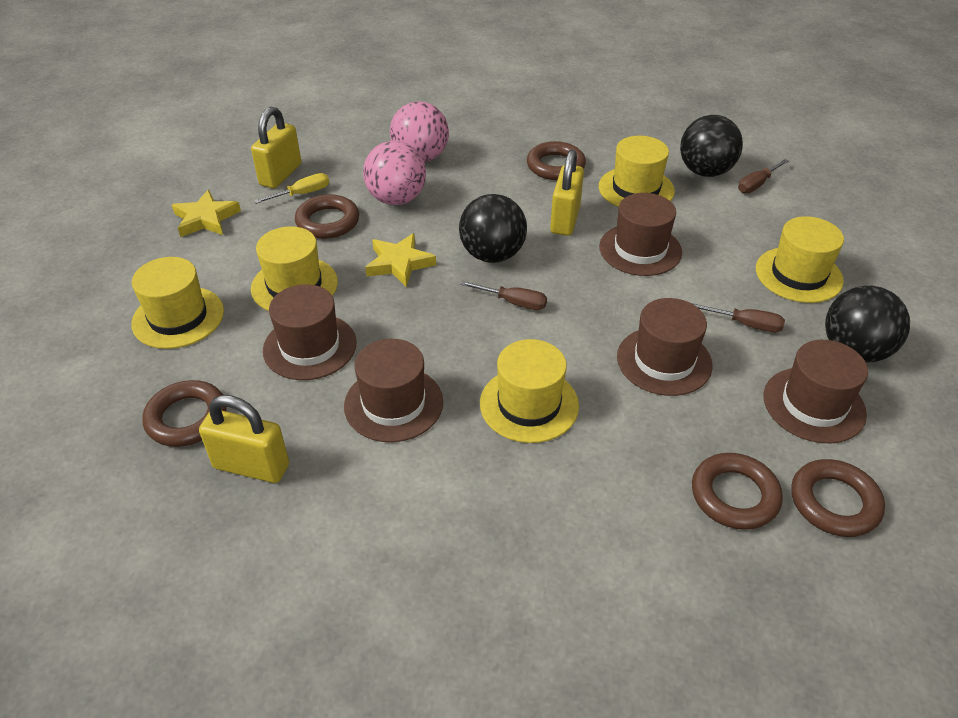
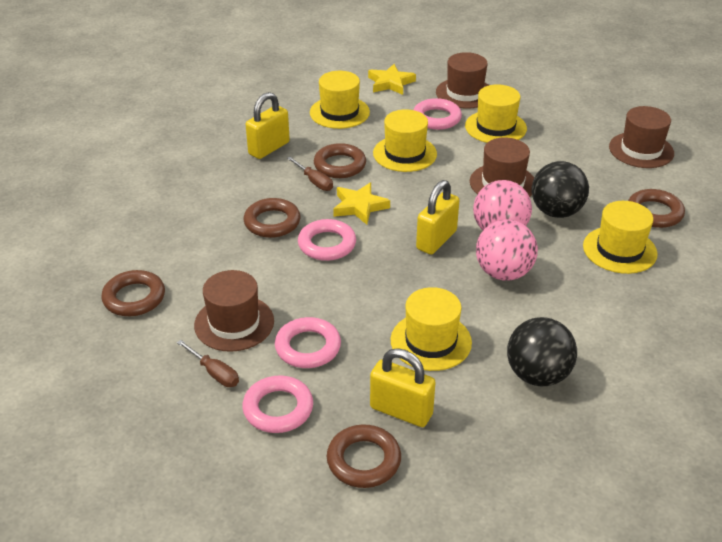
black ball: [459,194,527,263] [680,115,743,177] [825,286,910,363] = 3 -> [507,317,577,386] [532,161,589,218] = 2
brown hat: [263,284,357,380] [344,339,443,442] [599,193,682,276] [617,298,713,396] [764,340,868,443] = 5 -> [194,270,274,352] [436,52,489,109] [470,137,534,197] [609,106,674,168] = 4
brown screwdriver: [460,281,547,310] [691,303,785,332] [738,159,789,193] = 3 -> [177,340,239,387] [287,157,333,191] = 2
pink ring: none = 0 -> [242,375,313,433] [275,317,341,368] [298,219,356,261] [413,98,462,130] = 4
yellow screwdriver: [254,173,329,204] = 1 -> none = 0

